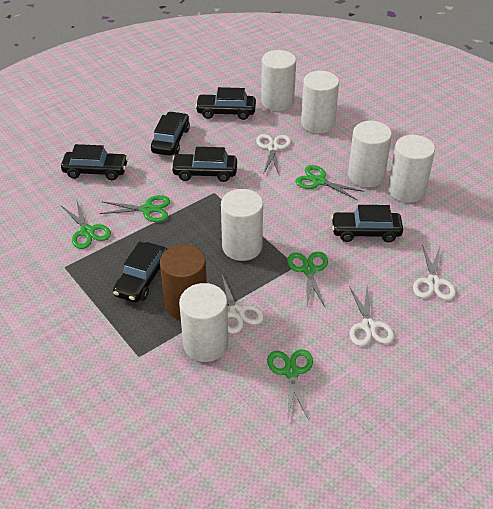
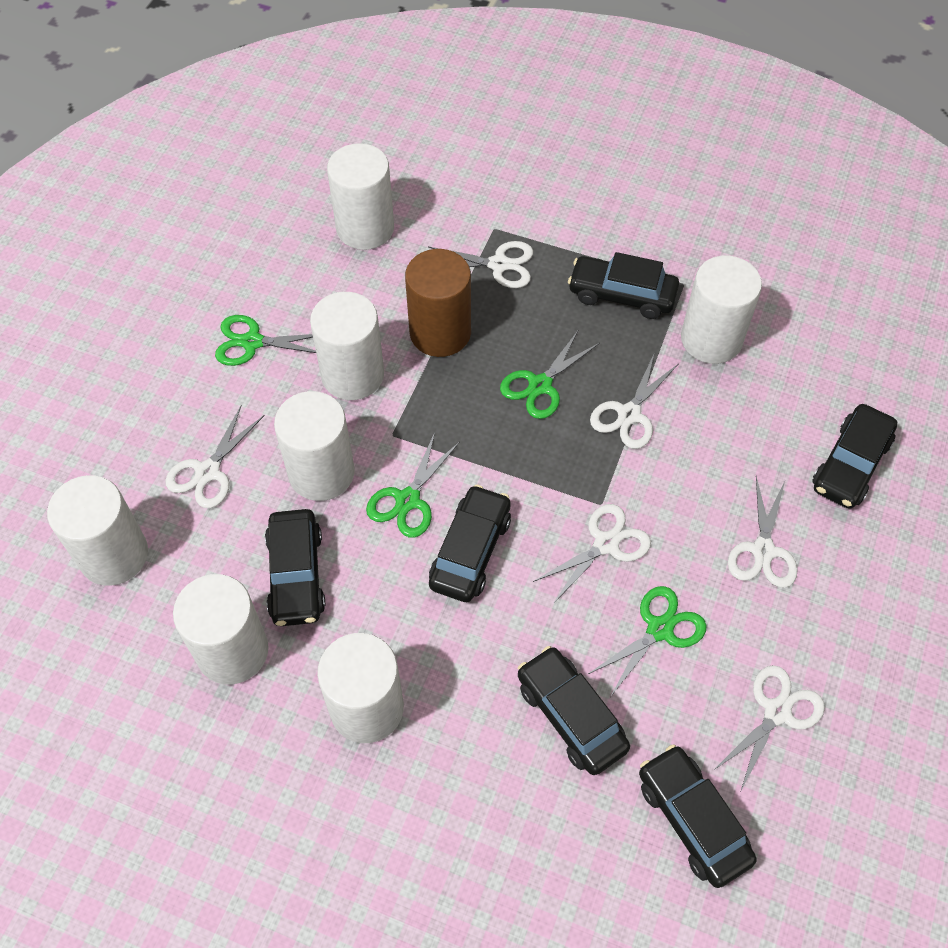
green scissors: [62,201,111,249] [99,195,170,222] [267,349,313,420] [287,251,328,307] [295,165,364,200] = 5 -> [215,315,316,366] [366,432,460,538] [500,329,600,419] [587,586,706,697] = 4
white cylinder: [179,283,228,362] [221,189,263,261] [261,50,296,111] [301,71,339,133] [348,121,392,187] [388,135,435,203] = 6 -> [47,475,148,586] [173,574,269,685] [274,391,355,501] [310,292,384,400] [317,633,404,743] [327,143,394,250] [681,256,762,364] = 7
white scissors: [207,273,264,334] [256,134,291,174] [349,285,394,346] [413,244,456,300] = 4 -> [165,405,265,508] [428,241,533,288] [533,504,651,604] [590,354,678,449] [714,665,825,790] [728,476,797,588] = 6

